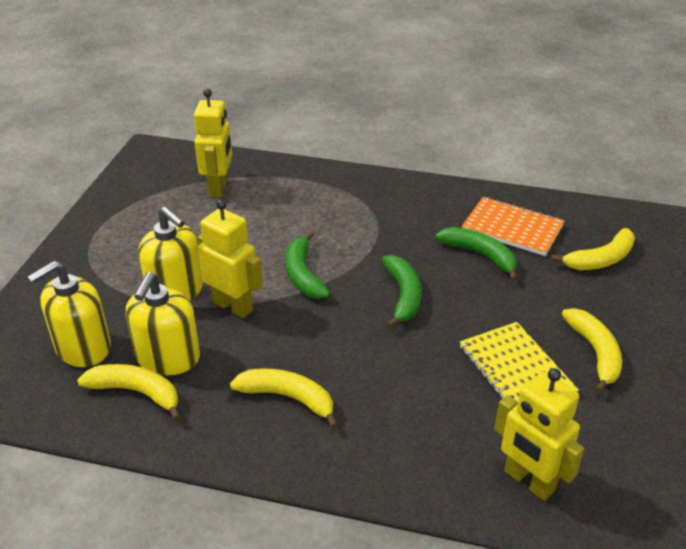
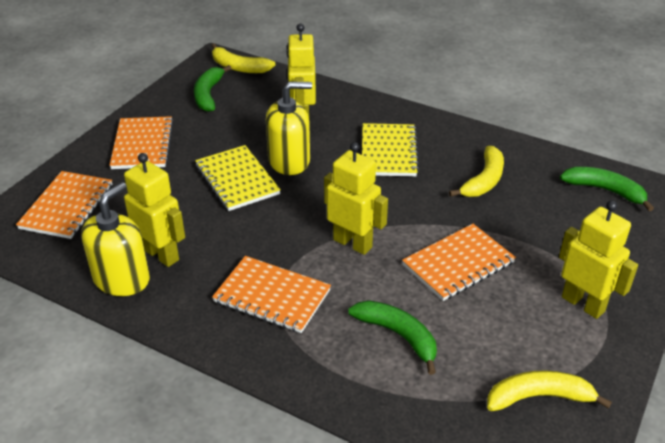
orange notebook: [462,197,565,256] = 1 -> [16,171,112,239] [110,116,174,169] [212,256,331,333] [402,224,516,301] = 4
yellow banana: [77,364,181,421] [230,369,338,428] [551,228,635,270] [562,308,622,393] = 4 -> [212,43,276,73] [449,146,504,197] [487,370,612,411] = 3
yellow notebook: [460,322,579,402] = 1 -> [195,145,281,211] [362,123,419,177] = 2
yellow robot: [194,89,232,197] [198,199,263,318] [494,368,584,501] = 3 -> [124,153,185,267] [287,24,316,117] [324,142,388,255] [559,200,638,319] = 4
yellow soap dispenser: [27,261,111,367] [126,272,200,375] [138,207,203,301] = 3 -> [81,182,150,296] [266,81,312,175] = 2

